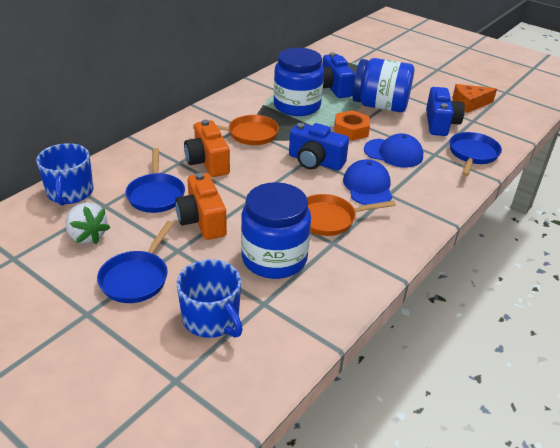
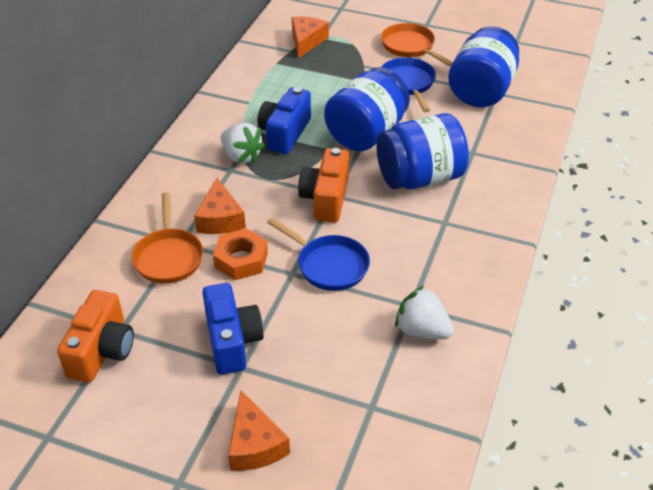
blue camera: [289,123,349,170] [322,53,355,98] [426,87,465,136] = 3 -> [202,283,264,375] [257,87,311,154] = 2
blue cap: [343,159,392,205] [364,133,423,167] = 2 -> none = 0
blue mug: [36,143,93,206] [177,259,243,338] = 2 -> none = 0
blue pan: [97,221,174,303] [126,148,185,213] [449,132,502,176] = 3 -> [267,217,370,291] [381,57,436,112] = 2
orange cheese: [452,84,497,113] = 1 -> [194,178,246,234] [228,391,290,471] [292,16,329,58] = 3
white strawberry: [65,203,110,244] = 1 -> [221,123,265,164] [395,286,454,339] = 2

